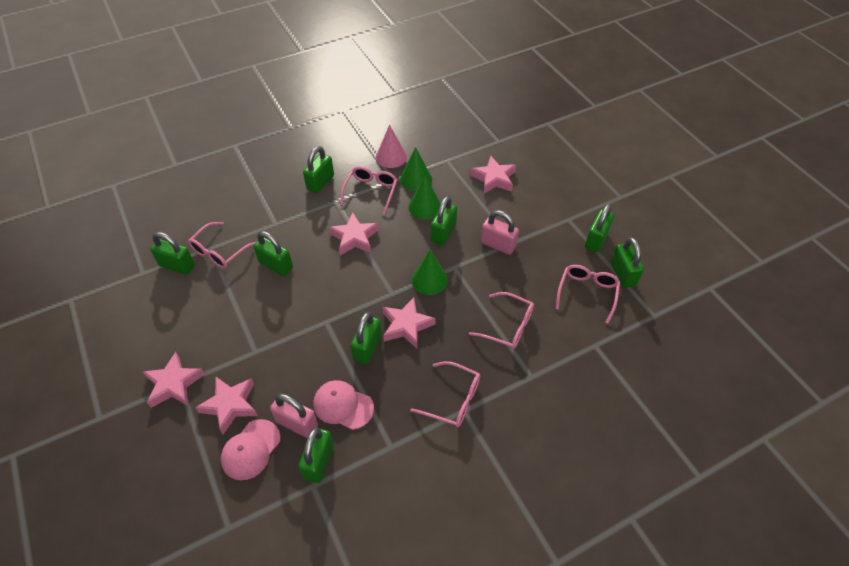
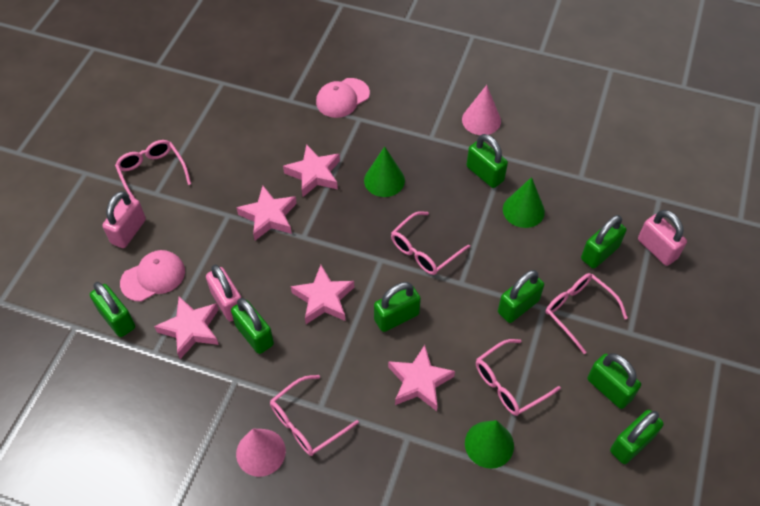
pink cone: [376,125,407,168] = 1 -> [236,429,286,477] [462,85,501,135] = 2
pink padlock: [270,393,318,438] [481,210,519,255] = 2 -> [102,191,146,248] [206,265,241,322] [638,210,687,266] = 3

